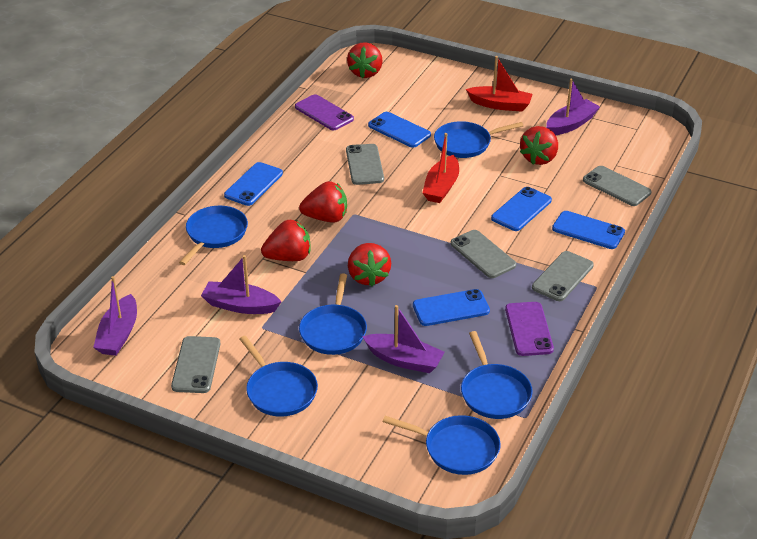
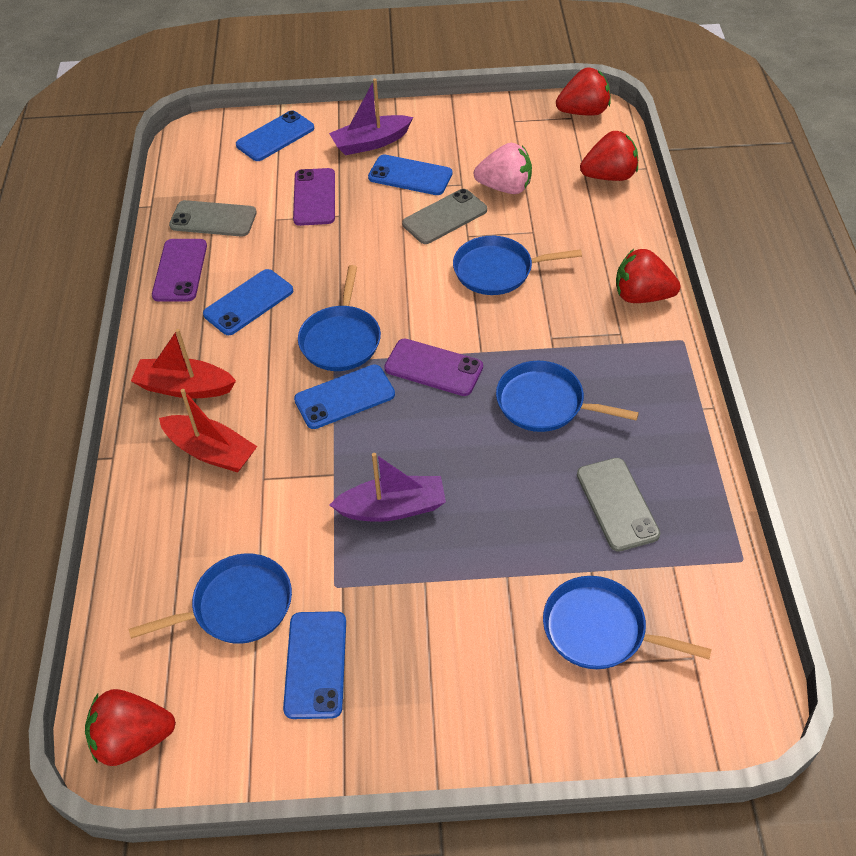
blue pan: [179,206,248,265] [240,336,318,417] [299,273,367,355] [382,415,500,475] [434,121,523,158] [461,331,533,419] = 6 -> [129,553,292,644] [298,265,381,371] [453,236,582,295] [496,361,639,432] [543,576,712,669] = 5
grey phone: [171,336,220,393] [346,144,384,185] [450,230,516,278] [532,251,594,301] [583,166,651,206] = 5 -> [169,200,257,237] [402,189,487,244] [577,458,660,552] = 3
pink strawberry: none = 0 -> [474,143,532,194] = 1
purple boat: [93,276,137,356] [201,255,282,314] [362,305,445,373] [546,78,600,135] = 4 -> [329,78,413,155] [330,453,446,522] = 2
purple phone: [295,94,354,130] [505,302,554,356] = 2 -> [152,239,207,301] [293,168,335,226] [384,338,483,396] = 3
red strawberry: [261,220,310,261] [299,181,347,223] [347,42,383,78] [348,243,391,286] [520,126,558,165] = 5 -> [85,689,176,766] [556,68,610,116] [580,131,638,181] [616,249,681,303] = 4

